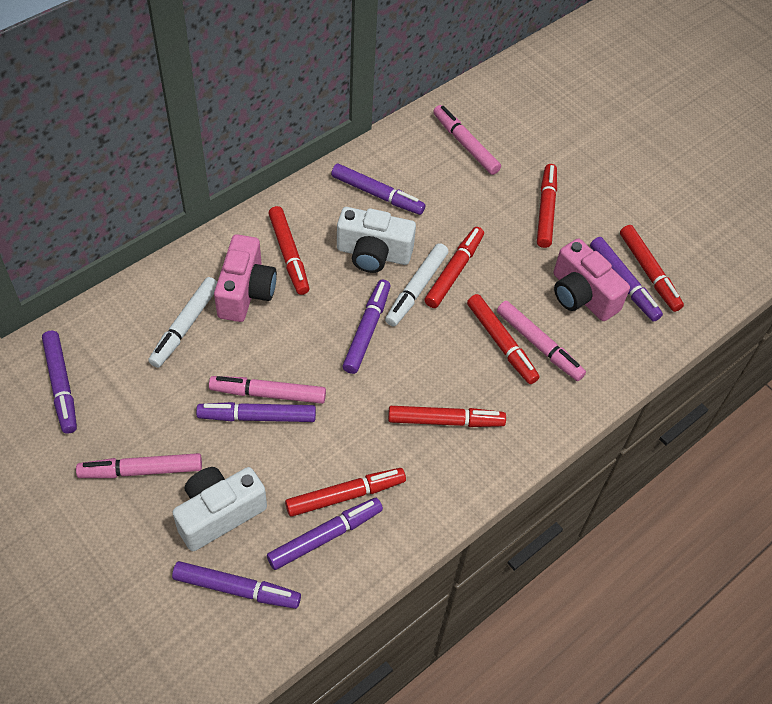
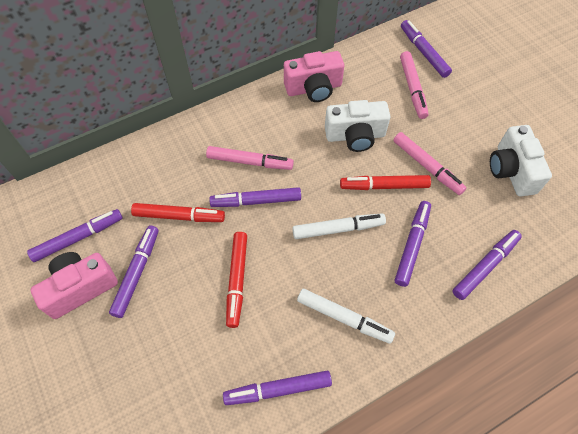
pink marker: [76,453,202,478] [209,376,326,404] [433,105,501,175] [497,301,586,381] = 4 -> [206,146,294,170] [393,132,466,195] [400,51,429,119] = 3
red marker: [268,206,310,295] [285,468,406,517] [388,406,506,427] [425,227,484,308] [467,294,540,384] [537,164,557,248] [620,225,684,312] = 7 -> [131,203,225,222] [226,232,247,328] [340,175,431,190] = 3

